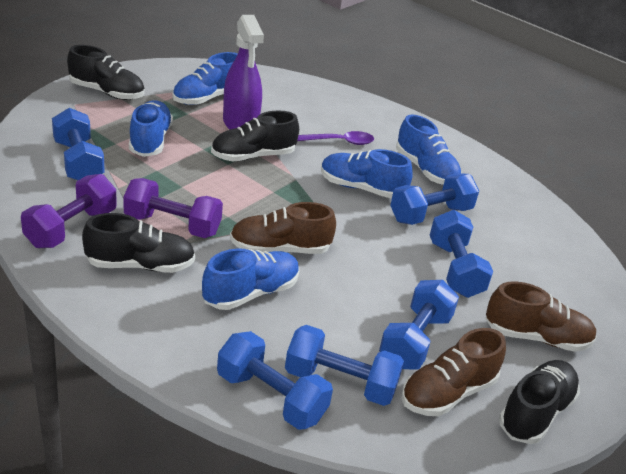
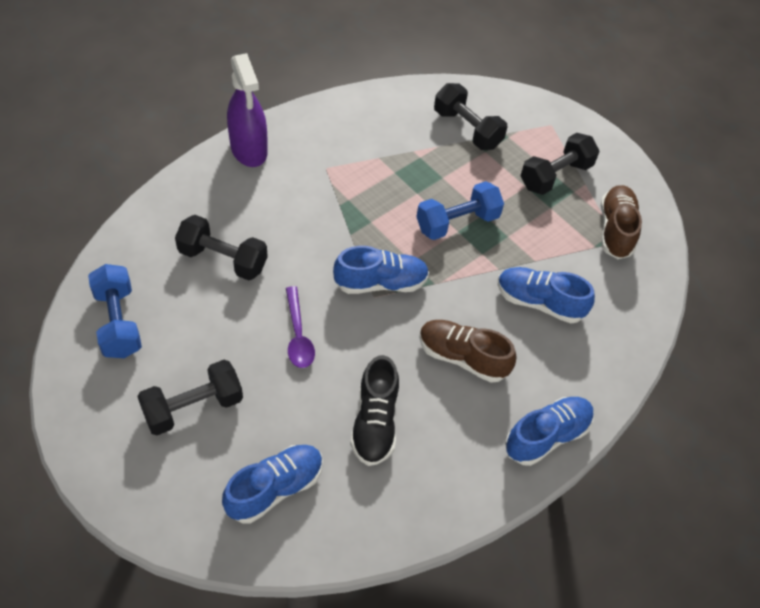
black dumbbell: none = 0 -> [137,360,243,435] [175,215,268,280] [434,83,508,150] [521,133,600,195] = 4
black shoe: [67,45,145,100] [82,213,195,273] [211,110,299,162] [499,360,580,444] = 4 -> [350,355,399,466] = 1
blue dumbbell: [52,108,105,180] [217,331,333,430] [285,325,404,406] [379,280,459,370] [390,173,479,225] [430,210,493,298] = 6 -> [88,264,142,358] [416,181,504,240] = 2
blue shoe: [129,100,173,157] [172,52,238,105] [202,248,300,310] [321,149,413,199] [396,114,461,185] = 5 -> [222,445,323,523] [333,246,429,294] [498,267,595,323] [505,397,594,466] = 4
brown shoe: [230,202,336,254] [401,328,506,417] [485,281,597,352] = 3 -> [419,320,517,383] [601,185,642,259] = 2
purple dumbbell: [21,174,117,248] [123,178,223,238] = 2 -> none = 0

